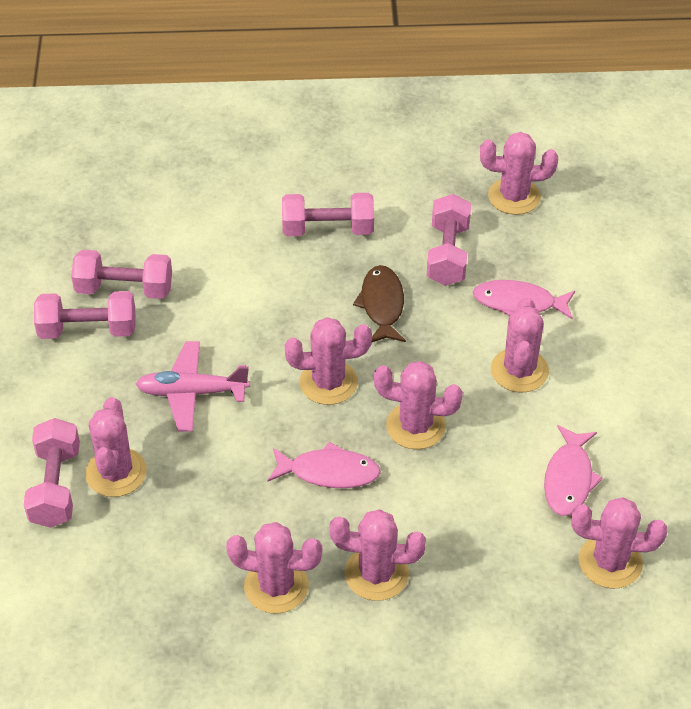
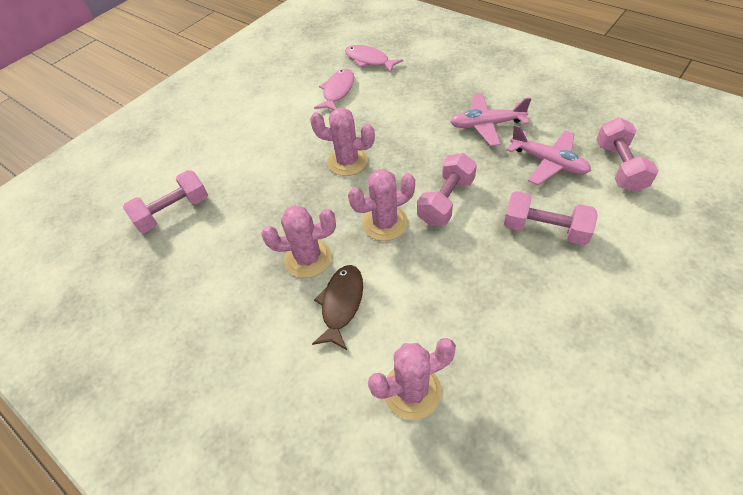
pink cactus: [85,397,147,497] [226,522,322,614] [284,317,372,405] [329,509,426,601] [374,361,463,449] [480,132,558,215] [491,297,549,392] [571,497,668,588] = 8 -> [262,206,336,278] [310,107,375,176] [348,169,415,241] [368,338,456,420] = 4
pink dumbbell: [24,418,80,528] [34,291,136,339] [71,250,172,299] [282,193,374,236] [427,194,471,286] = 5 -> [123,170,208,233] [417,153,477,226] [504,191,598,245] [596,118,658,193] = 4
pink fish: [268,442,381,488] [473,280,575,320] [544,425,603,516] = 3 -> [314,69,354,110] [345,45,403,73] = 2
pink plane: [136,341,250,432] = 1 -> [450,94,531,146] [507,125,591,185] = 2

